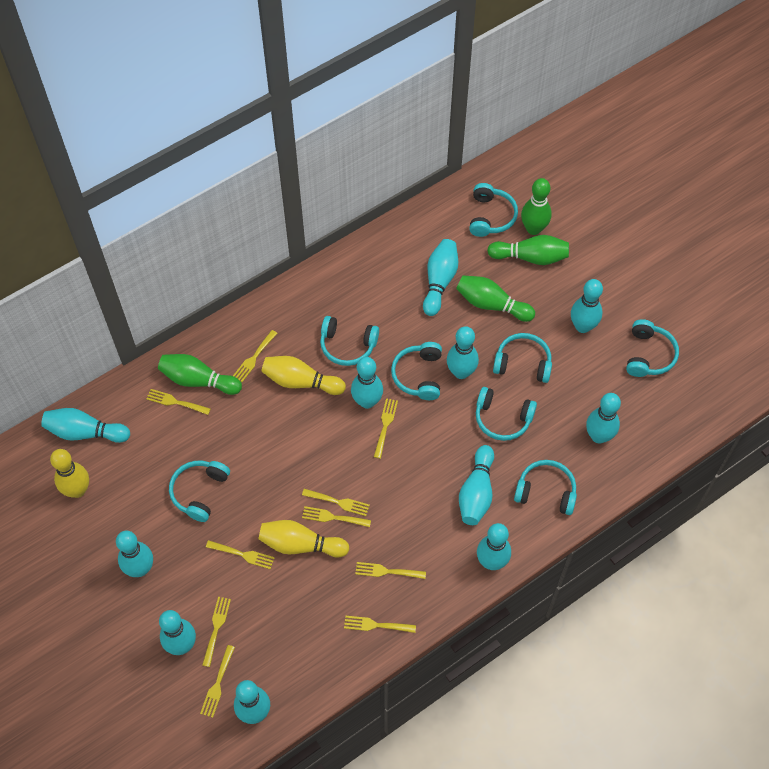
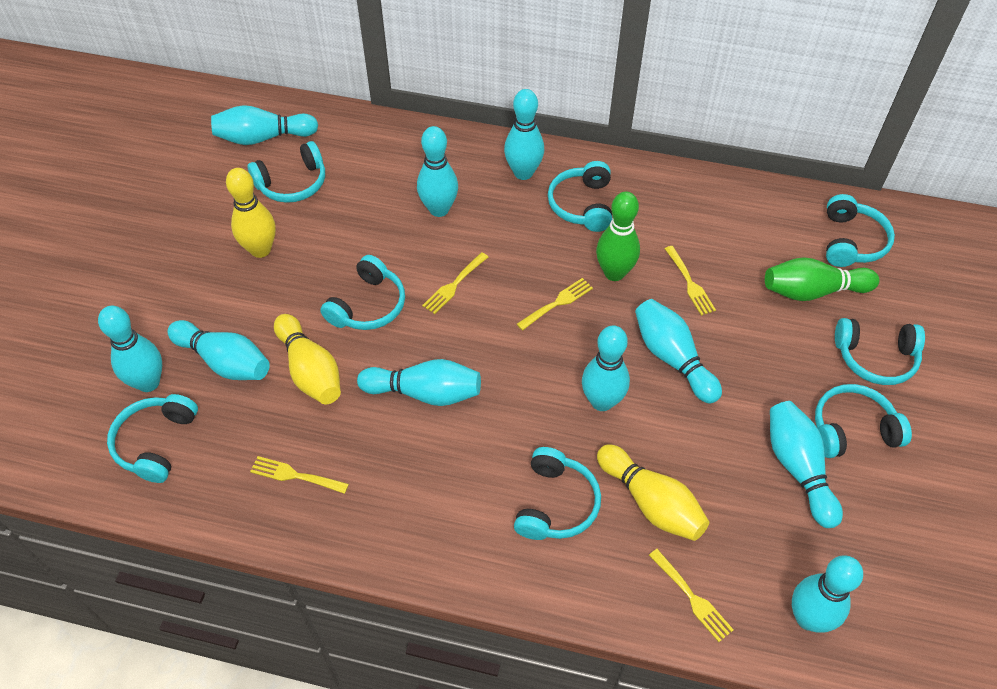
green bowling pin: [158,354,242,395] [456,275,535,322] [487,235,569,265] [521,178,552,235] = 4 -> [596,191,640,281] [765,257,879,301] = 2
turquoise bowling pin: [41,408,130,443] [116,531,153,577] [159,610,196,655] [234,680,270,724] [351,357,383,409] [423,239,458,316] [447,326,479,379] [459,445,494,525] [477,523,511,570] [571,279,603,333] [586,393,621,444] = 11 -> [98,306,162,392] [167,320,270,380] [211,105,318,145] [357,359,481,406] [417,126,458,217] [504,89,544,180] [582,325,630,411] [635,299,722,404] [770,401,843,528] [792,555,863,633] = 10
yellow fork: [146,389,211,415] [200,645,235,718] [202,597,231,667] [206,540,275,569] [233,330,277,382] [302,489,370,516] [302,506,371,527] [344,615,416,633] [355,562,426,579] [374,398,398,459] = 10 -> [250,456,349,494] [422,252,488,314] [517,278,593,331] [649,549,734,642] [665,246,716,316] = 5

